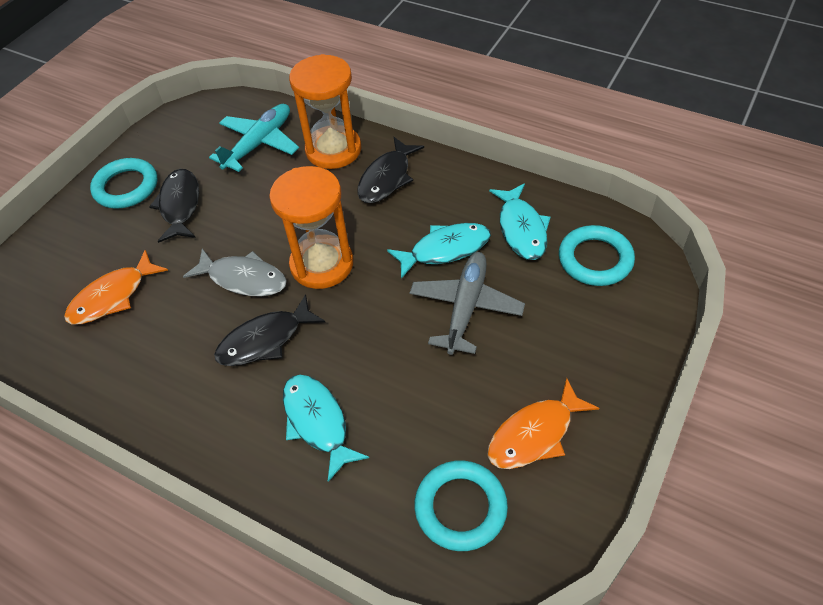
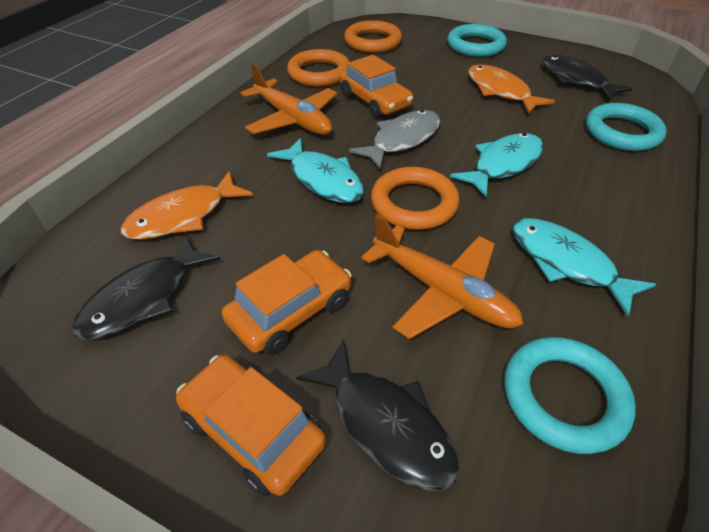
grey plane: [410,252,525,355] = 1 -> none = 0
orange car: none = 0 -> [176,355,326,496] [222,250,352,355] [340,55,413,118] = 3
orange hourglass: [269,166,353,289] [289,54,361,169] = 2 -> none = 0
orange plane: none = 0 -> [241,63,337,135] [361,214,524,339] = 2
orange ring: none = 0 -> [287,49,350,86] [344,20,402,53] [371,167,459,230] = 3
turquoise plane: [209,104,299,172] = 1 -> none = 0

